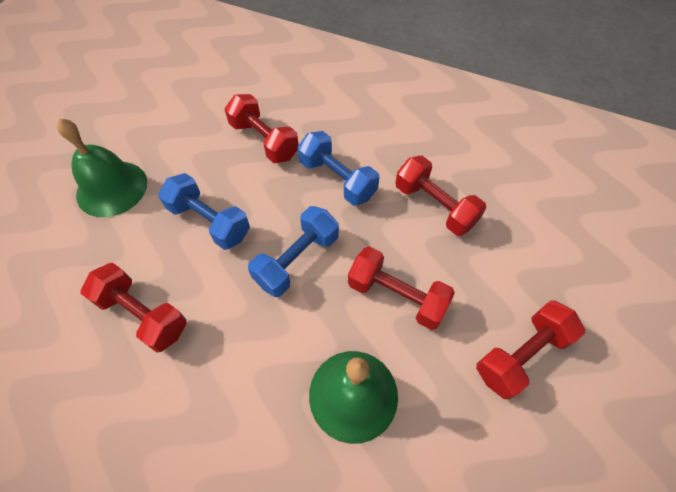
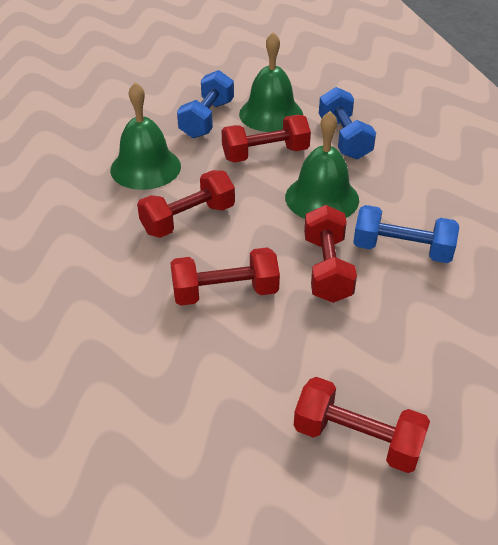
green bell: [57,118,147,217] [309,351,398,444] = 2 -> [110,82,181,190] [239,32,303,132] [285,111,359,219] = 3

